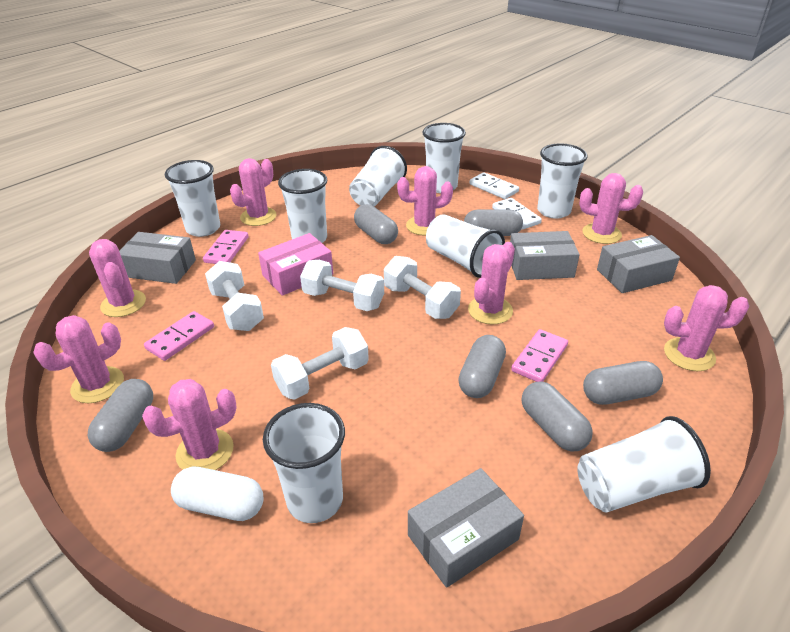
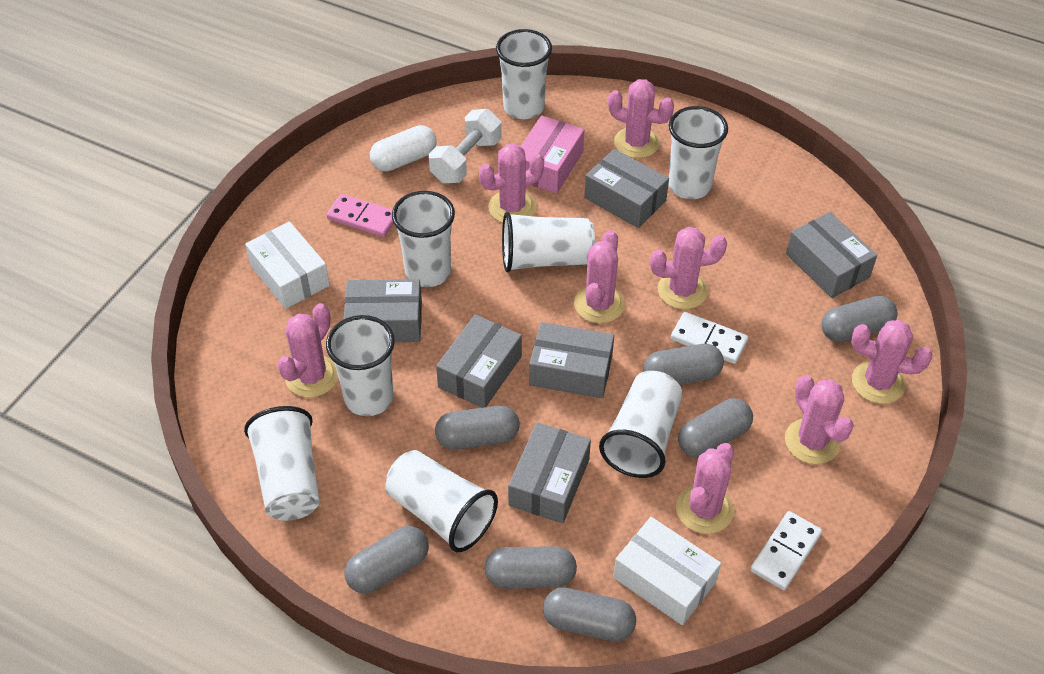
grey box: [119,232,196,284] [408,468,524,588] [510,231,580,280] [597,235,680,293] = 4 -> [343,279,422,342] [436,314,522,408] [508,422,591,523] [529,322,614,398] [584,149,669,228] [786,212,877,298] = 6
grey capsule: [87,379,153,452] [354,204,398,244] [458,335,506,398] [464,209,523,236] [522,382,593,451] [583,361,663,405] = 6 -> [344,526,429,594] [435,406,519,450] [485,546,577,589] [543,588,636,641] [643,344,724,385] [678,398,753,458] [822,296,898,342] = 7
pink domino: [144,311,214,361] [203,230,249,264] [511,329,568,382] = 3 -> [327,194,394,237] = 1
white box: none = 0 -> [245,222,330,309] [613,517,721,625] = 2
white dumbbell: [205,261,264,331] [271,327,369,400] [300,260,384,311] [384,256,461,319] = 4 -> [429,109,501,183] = 1

